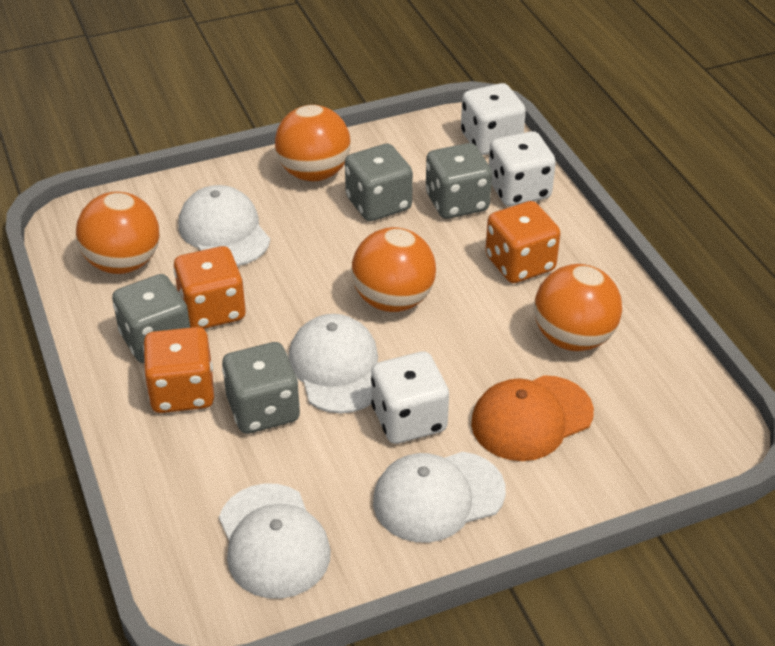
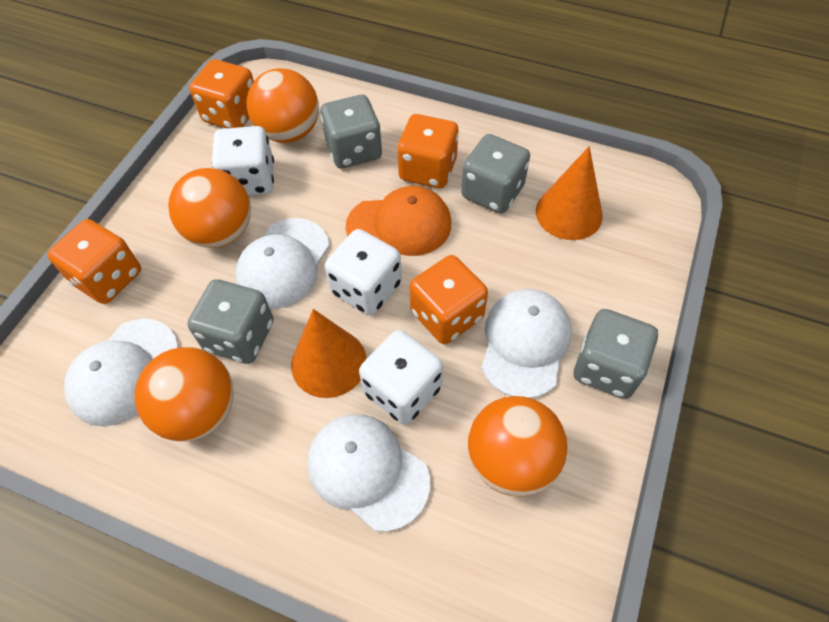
orange cone: none = 0 -> [291,309,367,398] [536,146,603,240] = 2
orange dice: [143,327,214,413] [174,246,246,329] [485,201,561,283] = 3 -> [47,219,141,304] [189,59,254,128] [397,114,459,188] [410,255,488,344] = 4

